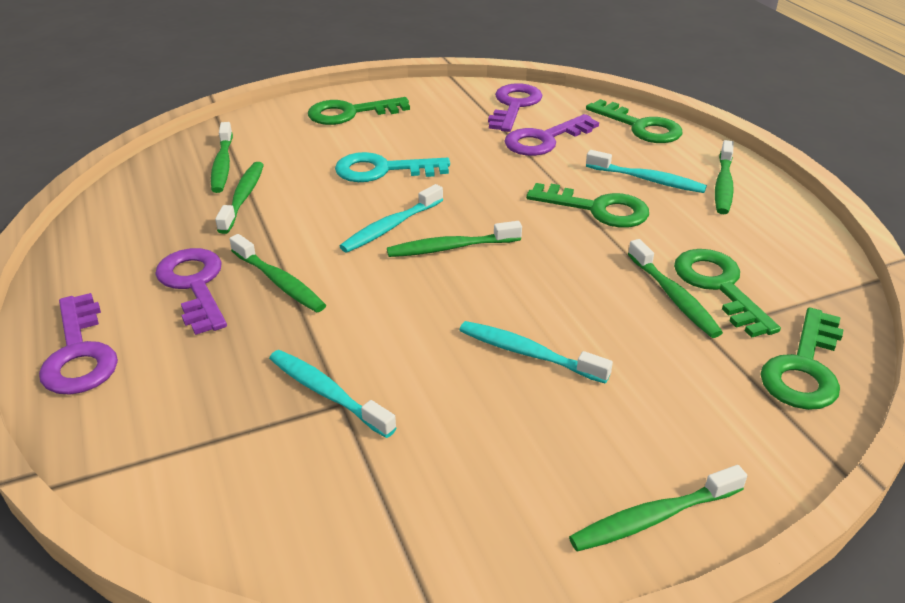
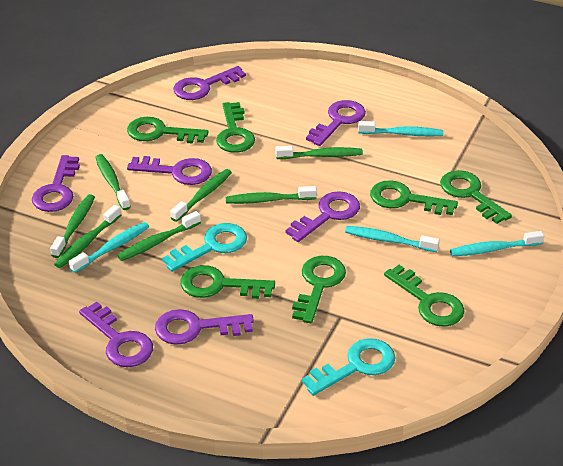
green key: [308,97,410,125] [526,183,649,228] [586,99,682,143] [674,249,781,338] [760,307,844,410] = 5 -> [127,117,208,144] [180,265,275,299] [216,102,255,153] [292,256,346,323] [370,180,458,215] [384,265,464,327] [440,170,512,224] = 7
purple key: [39,293,118,395] [155,248,227,335] [488,83,543,132] [504,114,599,156] = 4 -> [32,155,80,212] [79,302,153,367] [127,156,212,185] [155,309,254,345] [173,66,246,100] [285,191,360,242] [306,100,366,146] = 7
turquoise key: [335,152,450,182] = 1 -> [162,223,247,272] [302,338,395,396] = 2

